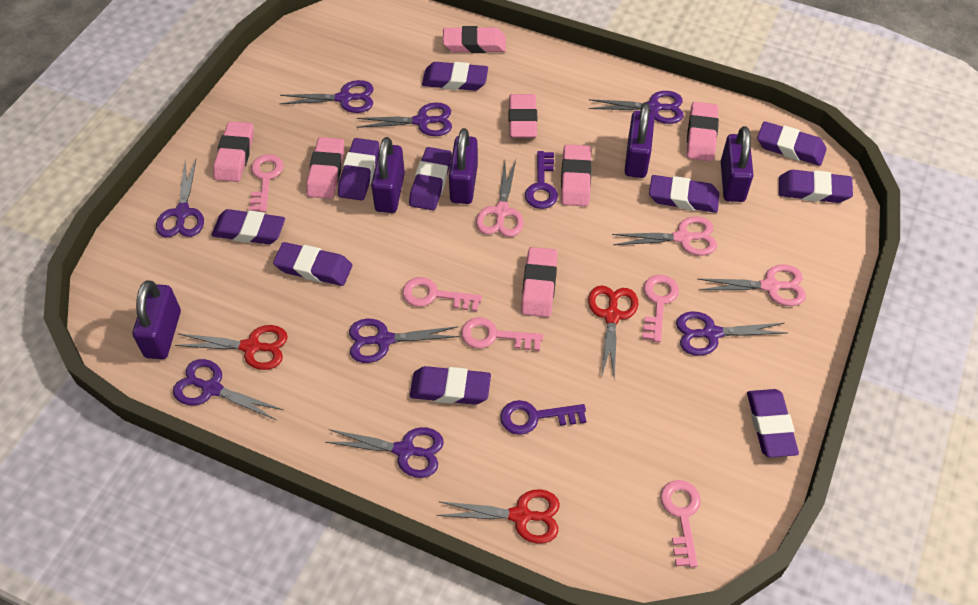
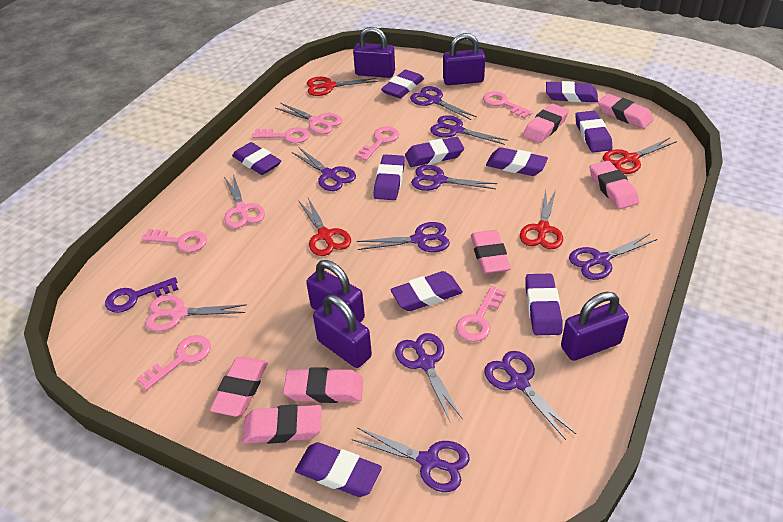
pink key: [249,154,284,212] [402,277,482,311] [461,317,543,351] [642,275,679,342] [660,480,701,567] = 5 -> [137,335,211,390] [142,229,207,252] [252,127,310,143] [355,126,399,161] [456,286,506,342] [483,91,533,119] = 6
purple key: [500,400,586,435] [525,151,558,209] = 2 -> [105,277,179,313] = 1
purple scissors: [156,160,204,238] [173,359,283,420] [280,80,373,113] [325,427,444,478] [349,319,460,363] [357,103,452,136] [589,91,684,124] [676,311,787,356] = 8 -> [292,148,356,191] [352,428,470,492] [357,222,450,252] [395,333,462,421] [410,86,477,120] [411,165,497,191] [430,115,508,145] [484,351,576,440] [569,234,657,280] = 9
red scissors: [175,325,288,370] [437,489,560,544] [588,285,638,380] = 3 -> [299,198,351,256] [307,77,378,96] [520,189,563,249] [603,138,677,174] = 4

